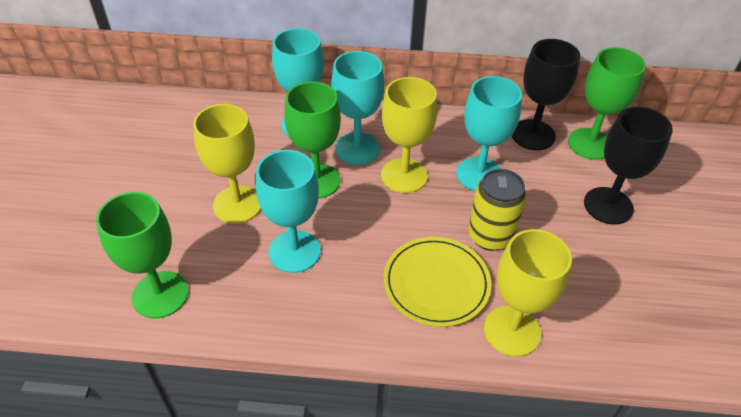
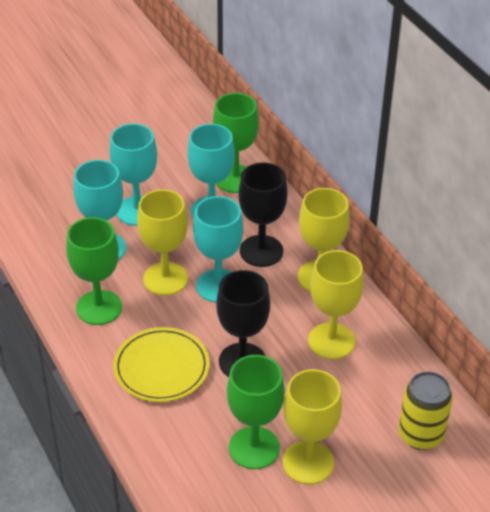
yellow goblet: [193,104,261,223] [381,77,437,193] [484,229,572,357] = 3 -> [137,189,188,296] [283,369,342,484] [297,188,350,292] [308,250,364,359] = 4

